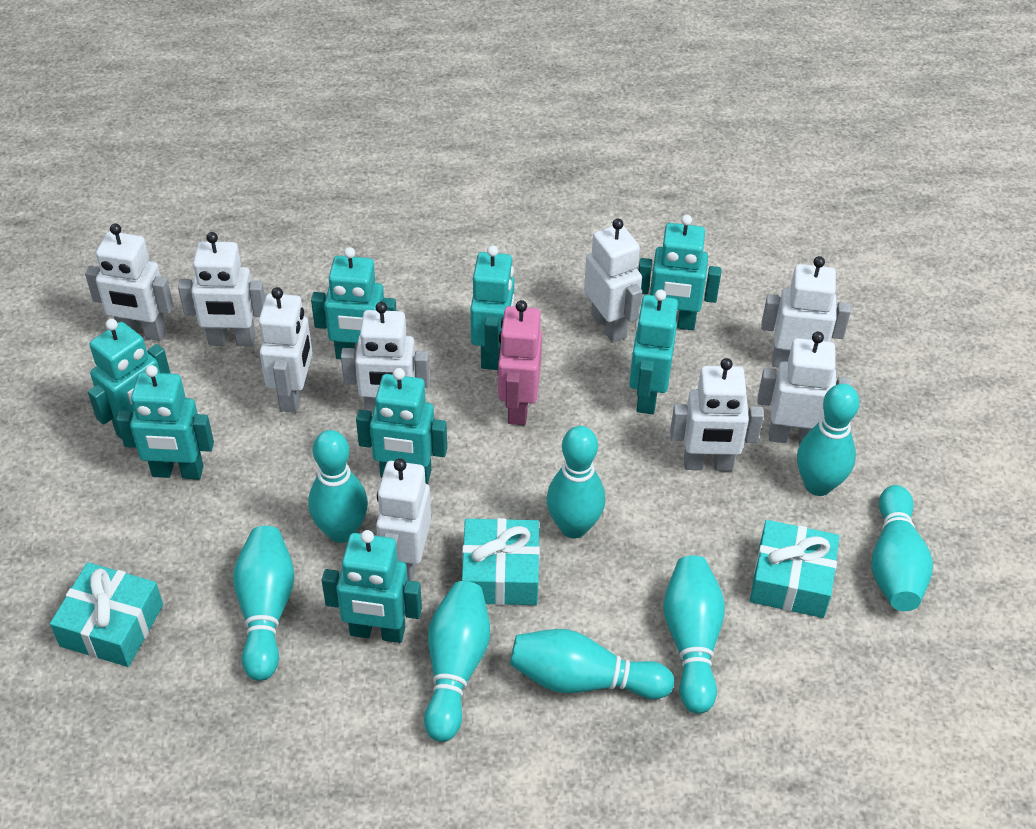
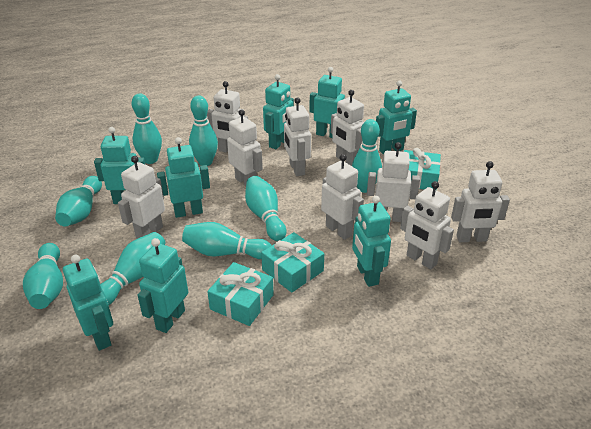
pink robot: [498,300,542,425] = 1 -> none = 0

